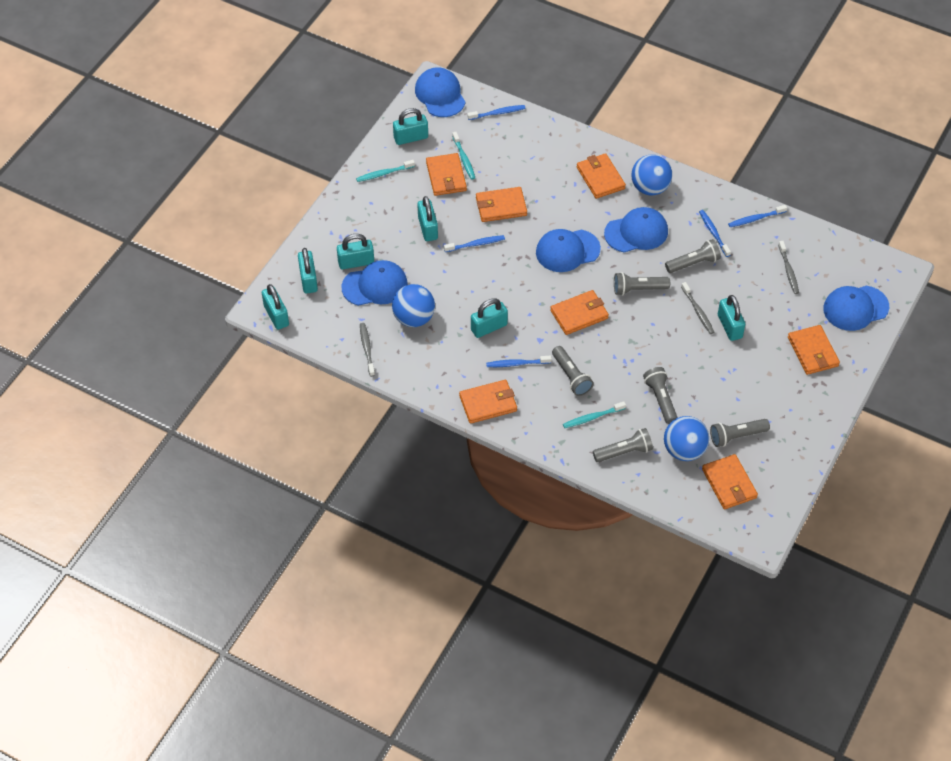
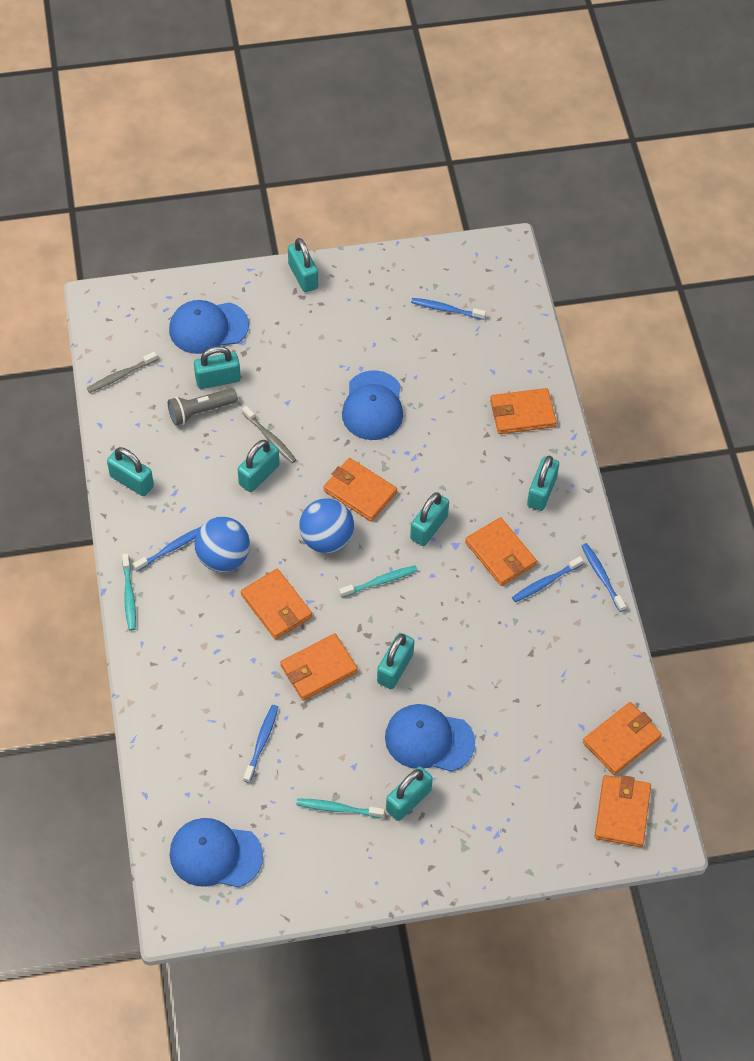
blue ball: [392,284,435,327] [631,154,672,195] [664,416,709,461] = 3 -> [195,517,250,572] [299,498,354,553] = 2
blue cap: [341,260,408,306] [415,67,465,117] [536,229,601,272] [604,207,668,252] [823,286,889,331] = 5 -> [169,300,249,354] [170,818,263,887] [342,370,403,440] [385,704,475,772] = 4
grey flashlight: [552,346,594,396] [593,428,653,462] [614,272,670,296] [643,367,678,424] [665,239,721,273] [710,419,770,447] = 6 -> [168,388,238,425] = 1
grey toothbrush: [360,323,375,377] [681,282,714,334] [778,241,799,294] = 3 -> [87,352,158,393] [242,406,296,463] = 2
turquoise padlock: [262,284,289,330] [298,248,318,293] [337,234,374,270] [393,108,428,145] [417,196,438,241] [471,298,508,338] [718,295,745,341] = 7 -> [107,447,154,496] [194,346,241,389] [238,440,279,492] [288,238,318,292] [377,633,414,689] [386,766,433,821] [410,492,449,546] [527,456,559,511] = 8

